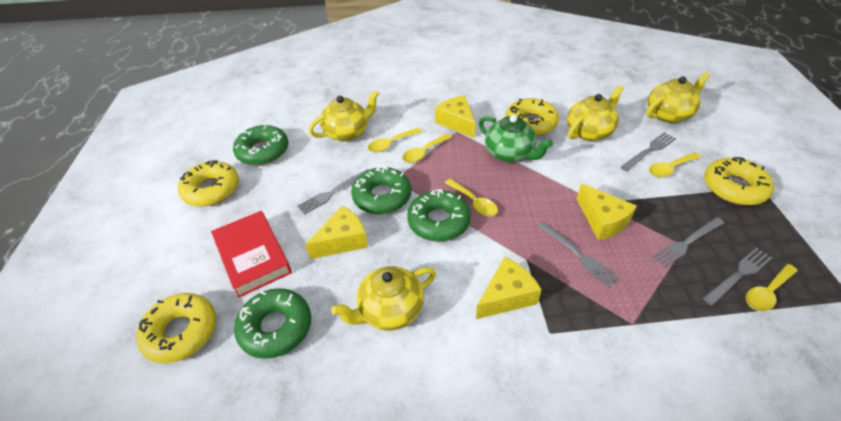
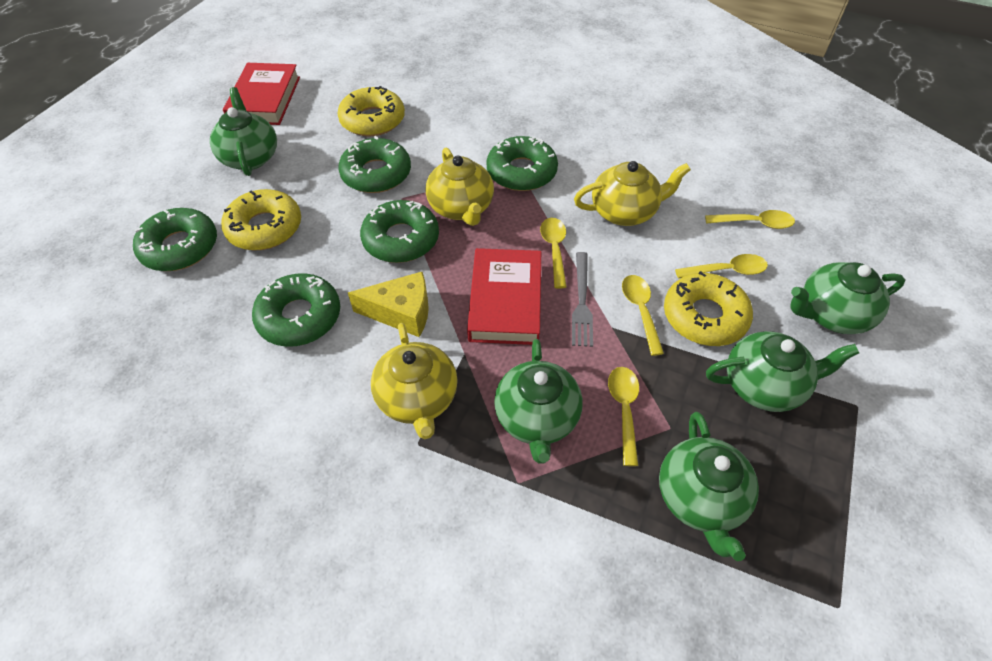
green donut: [233,125,288,165] [234,288,311,359] [351,166,412,214] [407,189,471,242] = 4 -> [133,208,217,271] [252,273,340,347] [338,136,411,193] [360,200,439,263] [486,136,558,191] = 5
green teapot: [479,115,553,163] = 1 -> [210,87,277,176] [494,339,583,463] [659,412,759,561] [706,331,859,412] [790,262,905,334] = 5
grey fork: [297,169,369,215] [538,221,620,288] [621,132,676,171] [652,217,724,267] [703,247,772,306] = 5 -> [572,252,593,347] = 1
red book: [211,211,292,298] = 1 -> [223,63,300,125] [467,248,541,345] = 2
yellow cheese: [305,206,368,259] [435,95,475,138] [476,257,542,319] [577,183,637,240] = 4 -> [348,272,429,337] = 1
yellow donut: [136,293,216,363] [178,160,239,206] [506,98,559,136] [704,157,774,205] = 4 -> [221,189,301,251] [337,86,405,136] [664,271,753,346] = 3
yellow teapot: [309,90,379,141] [331,266,436,330] [567,85,624,141] [646,72,710,123] = 4 -> [371,323,458,439] [425,147,494,226] [574,161,691,226] = 3

